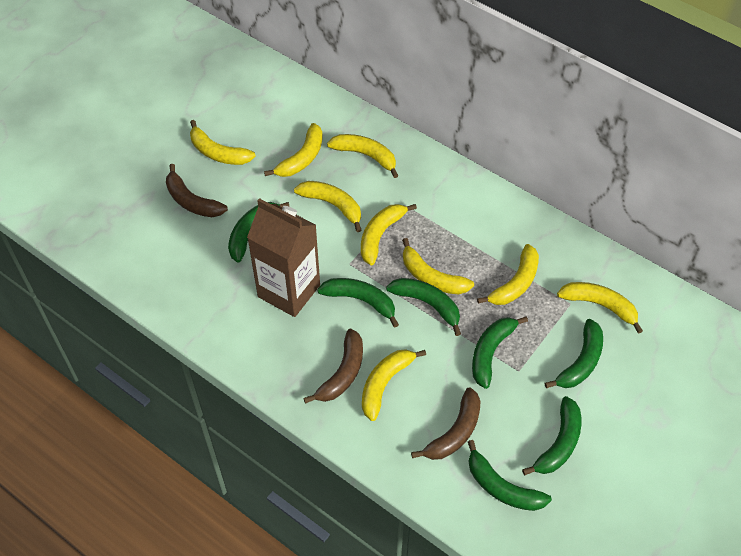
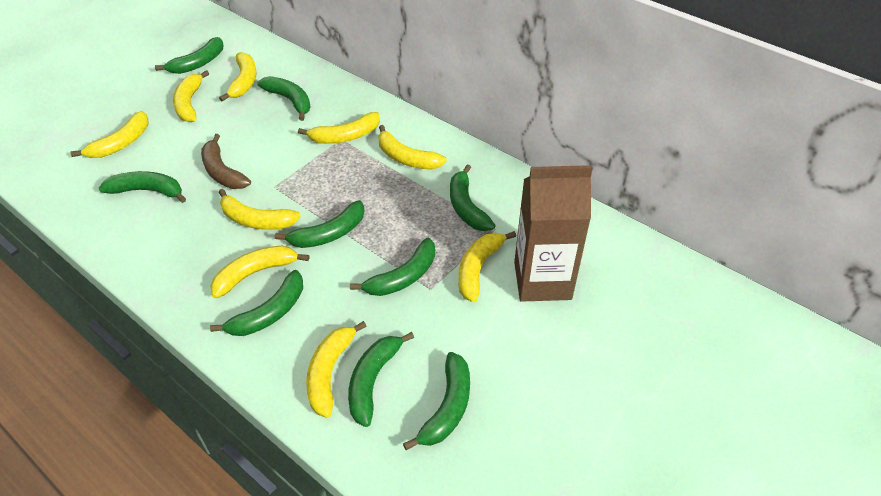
brown banana: [166,164,228,217] [303,329,363,403] [411,387,481,460] = 3 -> [201,134,251,189] = 1
green banana: [228,202,290,263] [317,278,399,328] [386,278,461,336] [468,440,552,511] [472,316,528,389] [522,396,581,475] [545,319,603,388] = 7 -> [98,171,186,203] [155,37,223,74] [210,270,303,336] [257,76,311,121] [274,200,365,248] [348,332,414,427] [350,238,435,296] [403,352,470,450] [450,164,496,231] = 9

